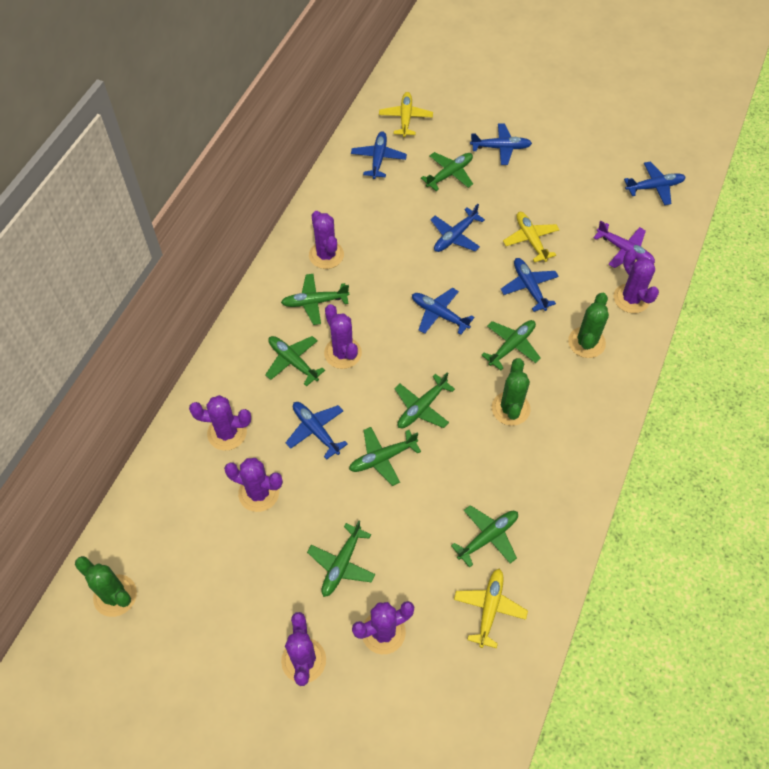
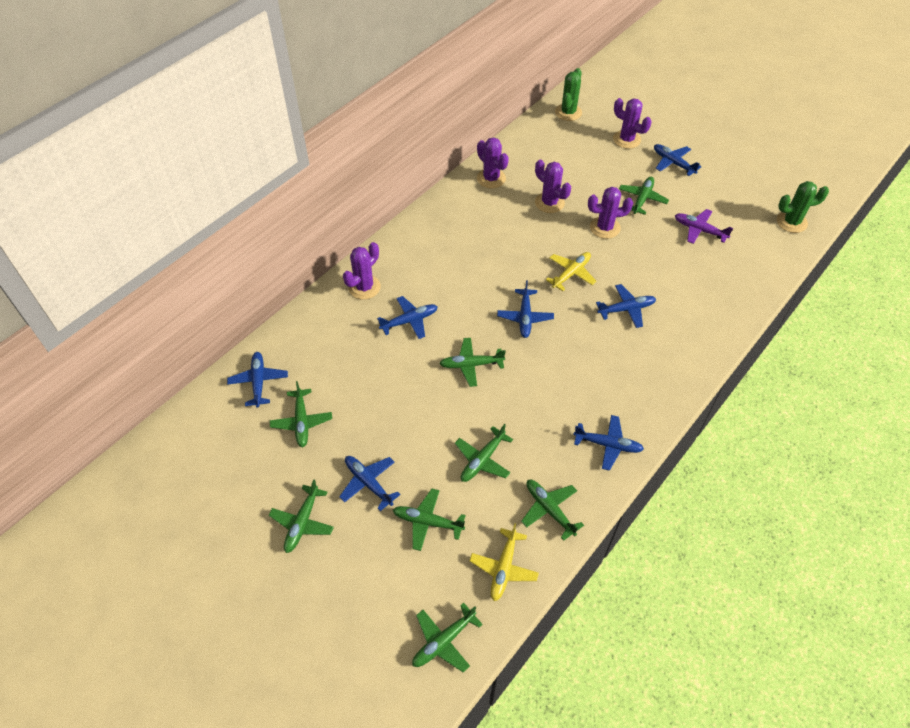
green cactus: [75,556,137,617] [492,358,531,426] [568,293,609,358] = 3 -> [555,68,582,121] [777,181,829,233] = 2
purple cactus: [189,395,251,451] [224,458,283,512] [281,612,326,686] [309,211,344,269] [324,304,362,369] [352,601,414,654] [614,249,659,313] = 7 -> [343,242,381,300] [477,137,509,188] [535,159,571,213] [588,187,633,239] [613,98,652,149] = 5
yellow plane: [379,92,433,137] [454,569,528,648] [503,212,560,262] = 3 -> [470,523,539,601] [546,252,597,291] = 2

